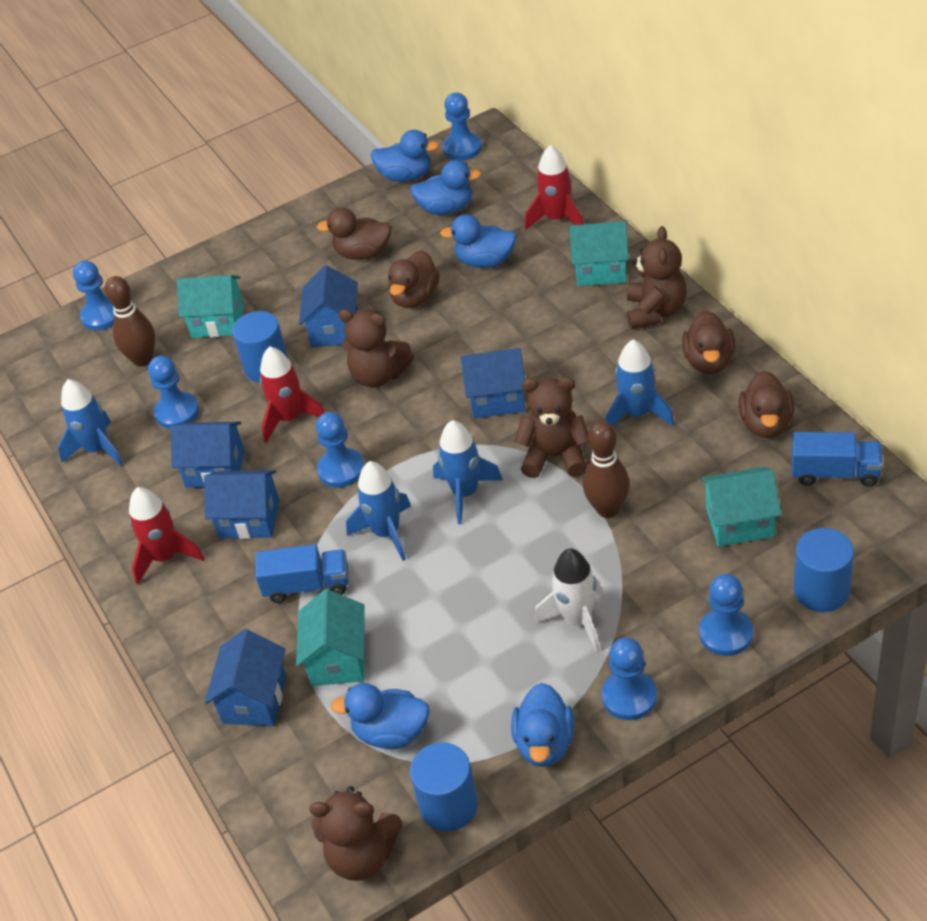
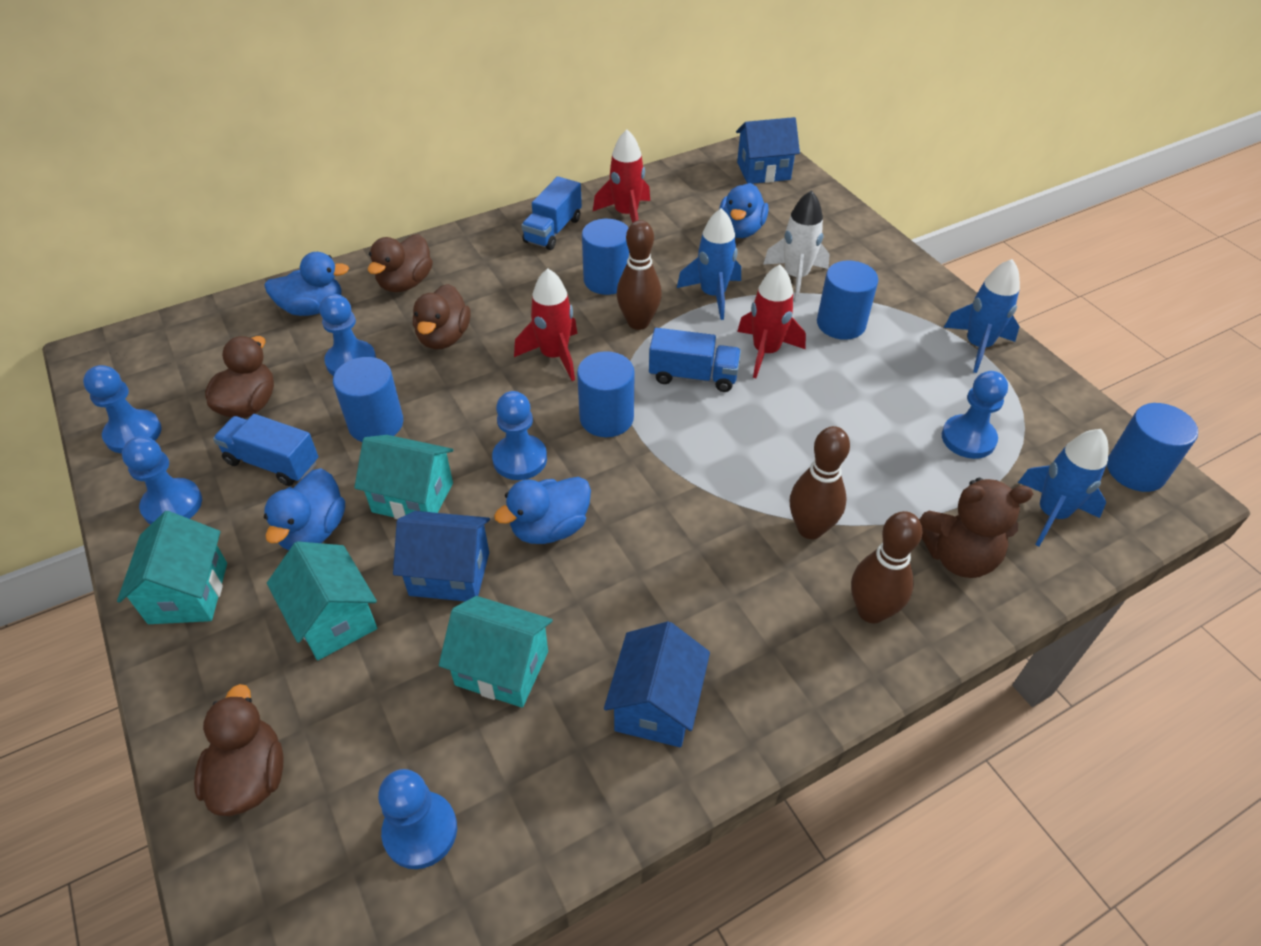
blue cylinder: [232,311,288,383] [410,742,478,831] [794,528,854,612] = 3 -> [333,357,403,442] [577,351,635,437] [582,219,630,295] [817,260,878,340] [1107,403,1198,492] = 5
blue duck: [331,683,430,749] [371,130,439,182] [410,160,482,215] [440,214,517,268] [511,683,575,767] = 5 -> [264,252,349,316] [264,468,345,550] [494,477,591,544] [719,183,769,238] = 4
blue house: [170,422,245,488] [204,470,279,539] [205,629,286,726] [299,265,358,347] [461,348,526,418] = 5 -> [393,511,490,601] [604,621,710,747] [736,117,800,184] = 3
blue rocket: [58,379,124,466] [346,461,411,561] [433,420,503,524] [605,339,674,426] = 4 -> [677,208,741,320] [944,259,1020,373] [1018,429,1108,547] = 3
blue truck: [255,544,348,603] [792,432,883,487] = 2 -> [213,414,318,486] [521,176,582,250] [649,328,741,392] = 3
brown bowling pin: [105,276,155,367] [583,421,630,518] = 2 -> [617,220,662,330] [790,426,850,539] [851,511,923,623] = 3
brown teddy bear: [309,786,403,881] [338,309,414,388] [514,377,589,478] [627,226,687,329] = 4 -> [919,478,1033,578] = 1

